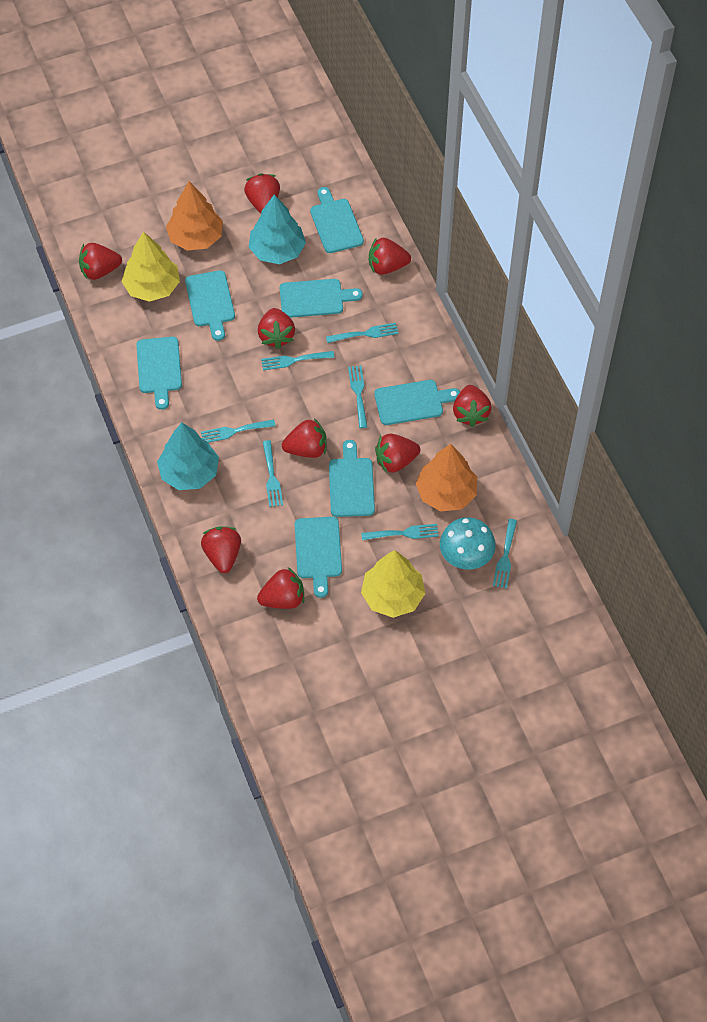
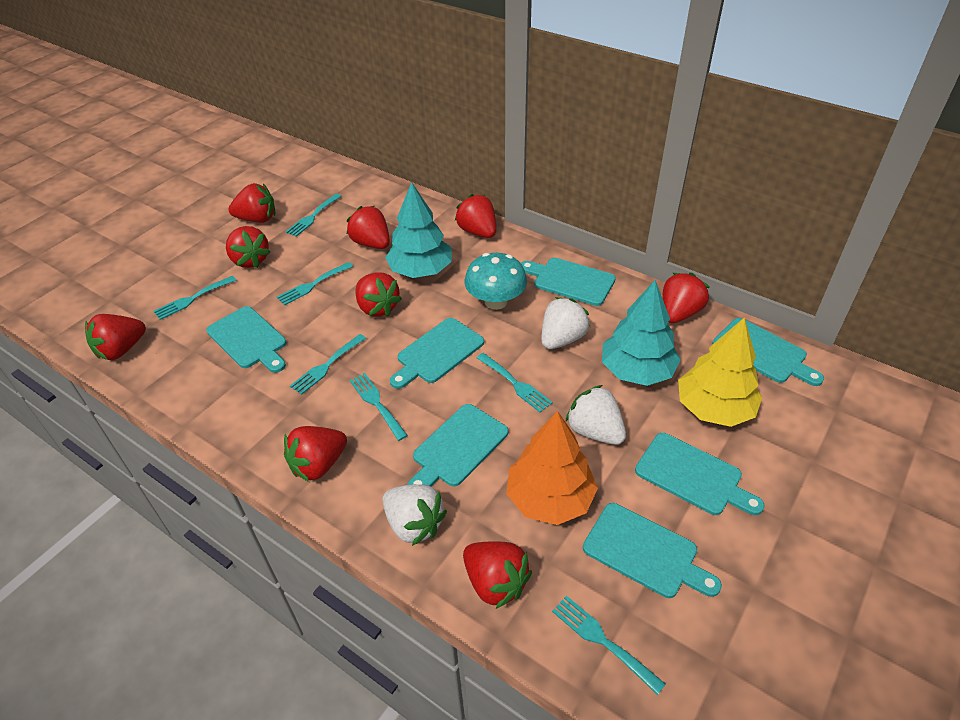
orange tree: [166,181,223,251] [416,444,477,511] = 2 -> [507,411,598,525] = 1
white strawberry: none = 0 -> [382,484,447,546] [541,297,590,349] [565,385,626,445] = 3
yellow tree: [122,231,180,302] [361,550,425,618] = 2 -> [678,318,762,427] = 1

